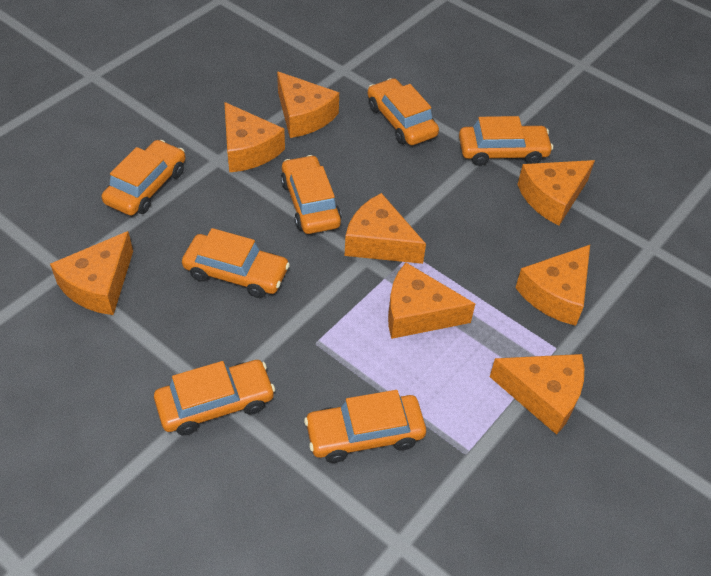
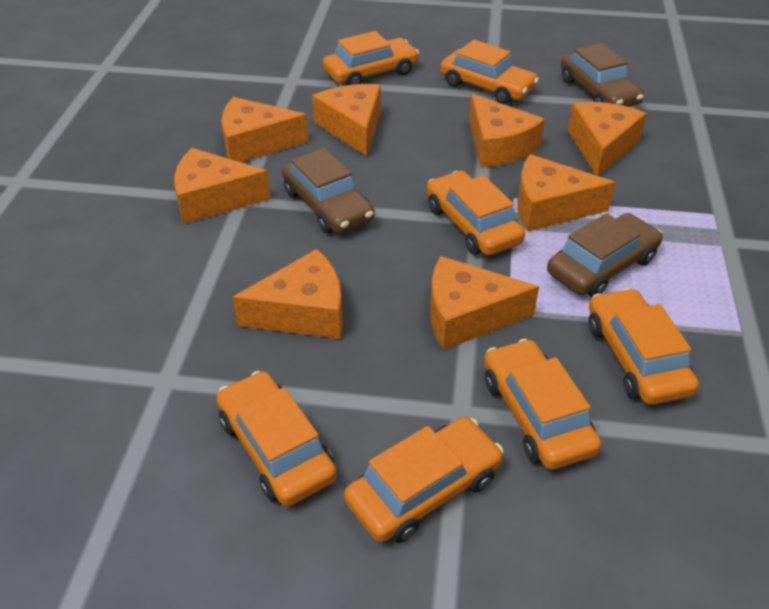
brown car: none = 0 -> [282,148,375,234] [547,213,662,297] [561,43,644,107] = 3

